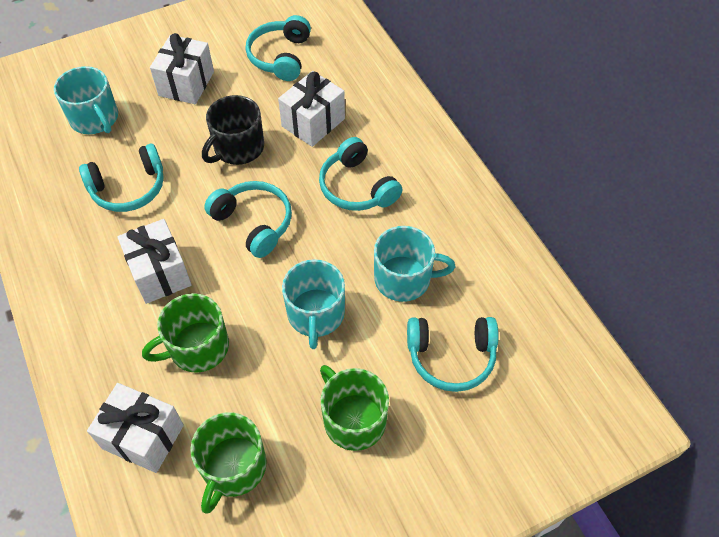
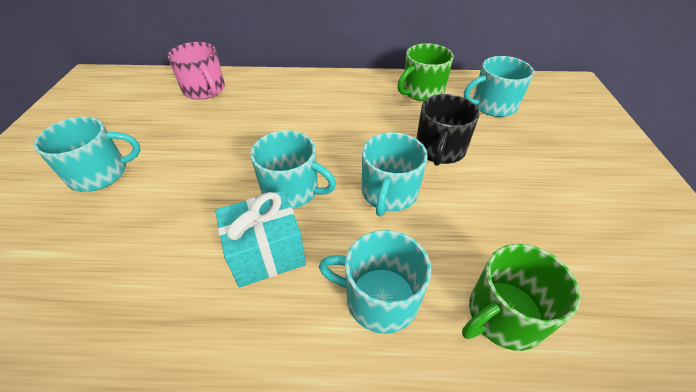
green mug: [142,293,229,373] [190,412,267,514] [320,365,389,451] = 3 -> [398,43,454,102] [462,244,581,351] = 2
pink mug: none = 0 -> [167,42,225,100] = 1
turquoise gift: none = 0 -> [215,190,306,287] = 1
turquoise headphones: [79,144,164,212] [204,181,292,258] [245,15,311,81] [319,137,402,211] [407,317,499,392] = 5 -> none = 0
turquoise mug: [54,66,118,134] [282,259,345,349] [374,226,455,302] = 3 -> [34,117,140,192] [251,130,336,209] [319,230,431,334] [362,132,428,216] [464,56,534,117] = 5
white gift: [87,383,184,473] [117,219,192,304] [150,33,214,104] [278,71,345,147] = 4 -> none = 0

